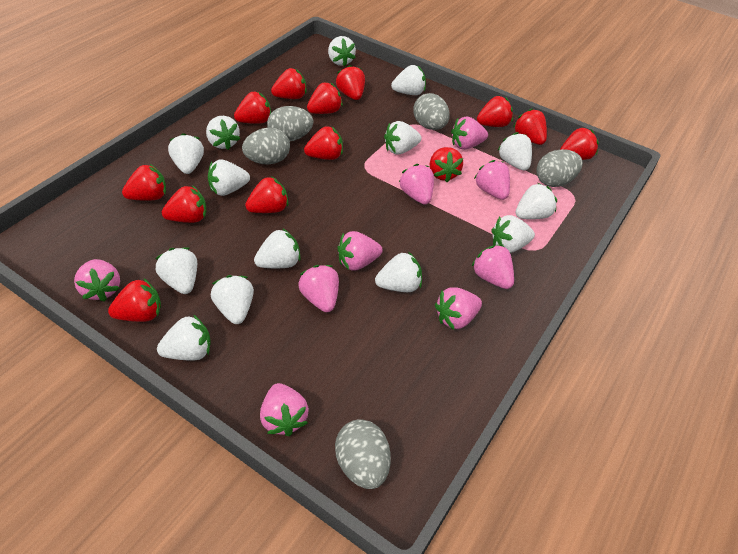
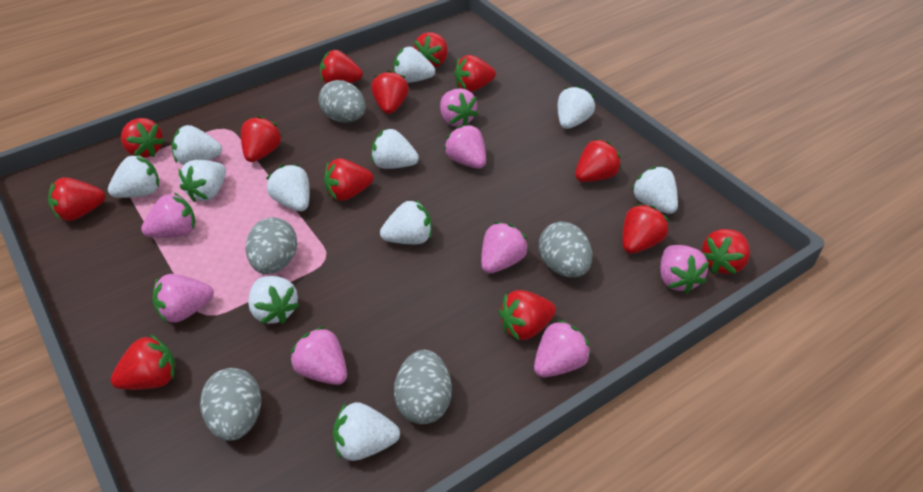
pink strawberry: [74,259,120,302] [260,383,309,436] [298,265,339,312] [338,231,383,270] [399,164,434,204] [435,287,482,330] [451,116,488,150] [471,245,514,289] [474,160,510,200] = 9 -> [141,192,195,238] [153,274,214,323] [290,326,347,385] [440,88,478,127] [444,125,486,169] [481,222,529,273] [534,319,591,377] [660,245,709,294] = 8
white strawberry: [155,248,197,294] [157,314,211,361] [168,133,204,174] [206,116,240,150] [208,159,250,196] [211,275,254,324] [254,228,301,268] [328,36,356,66] [375,252,422,292] [384,121,422,155] [391,65,426,95] [491,215,535,253] [498,132,532,171] [516,183,557,219] = 14 -> [108,154,159,198] [171,125,222,165] [178,160,226,202] [248,276,300,324] [266,164,310,211] [333,402,400,461] [371,128,419,169] [380,199,432,244] [393,47,435,83] [558,86,595,129] [631,166,678,214] = 11

